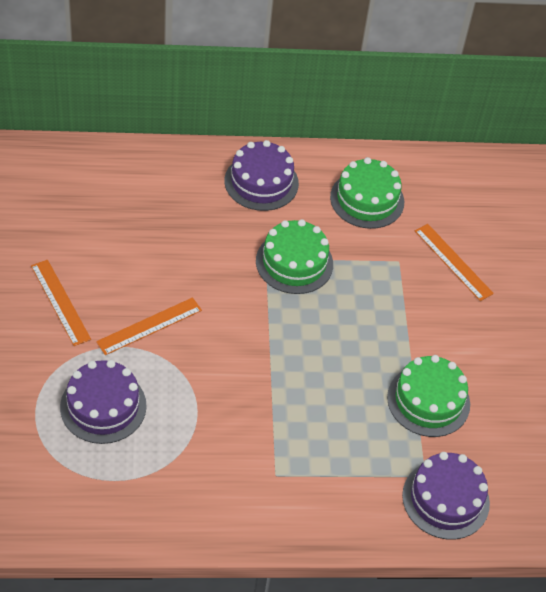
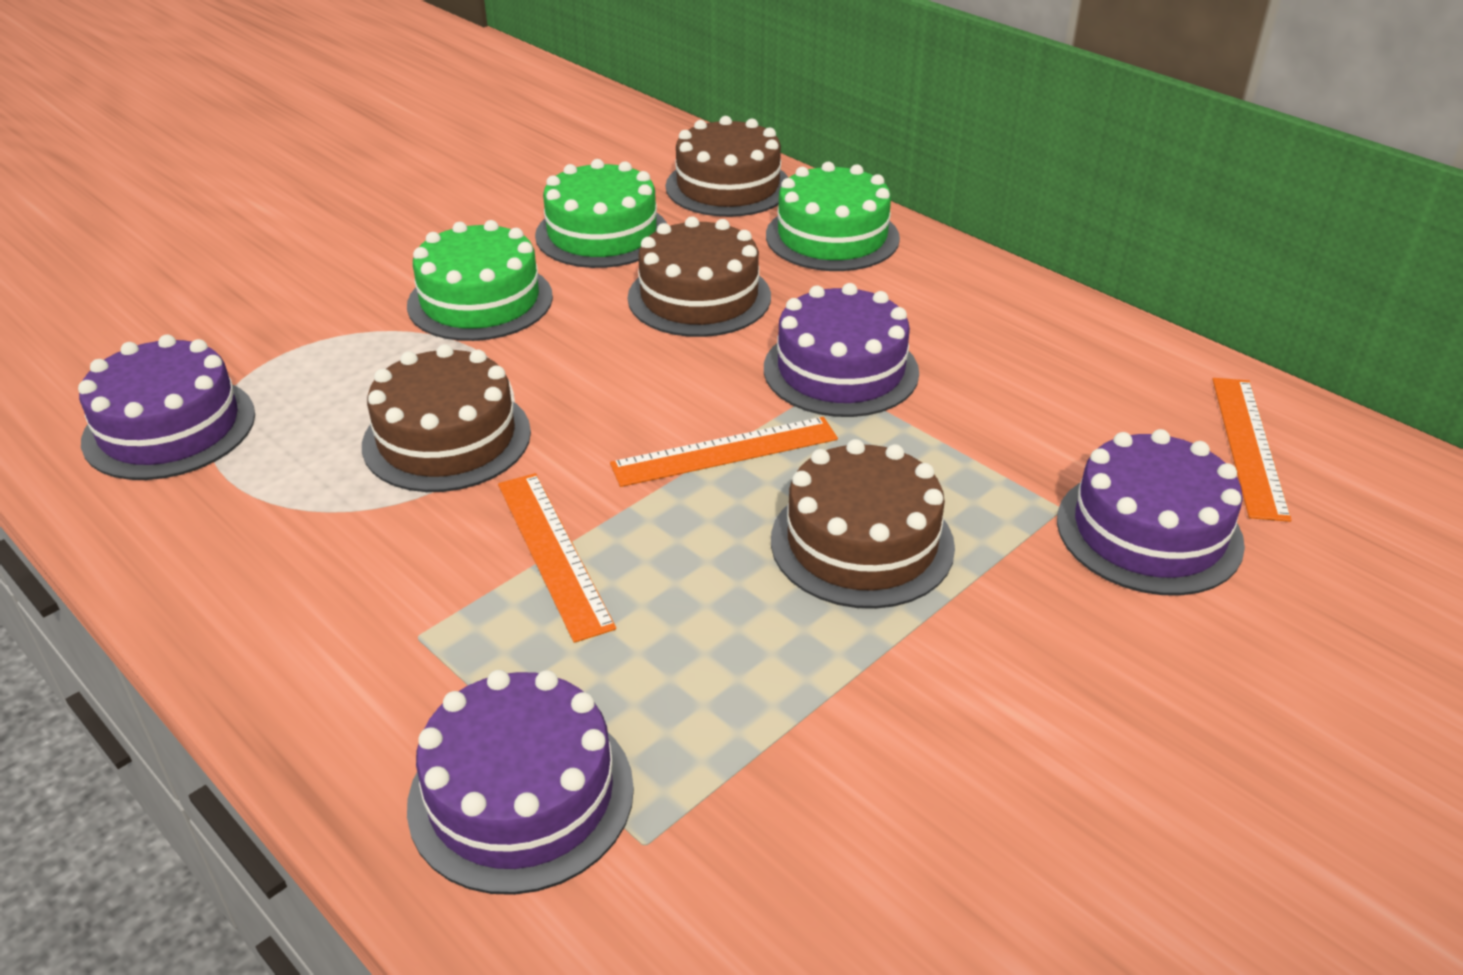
brown cake: none = 0 -> [362,344,531,492] [628,216,771,337] [666,116,789,217] [771,439,955,609] = 4
purple cake: [60,360,147,444] [225,140,299,211] [402,452,490,540] = 3 -> [78,334,255,480] [407,670,634,895] [764,283,919,417] [1057,429,1245,596] = 4

